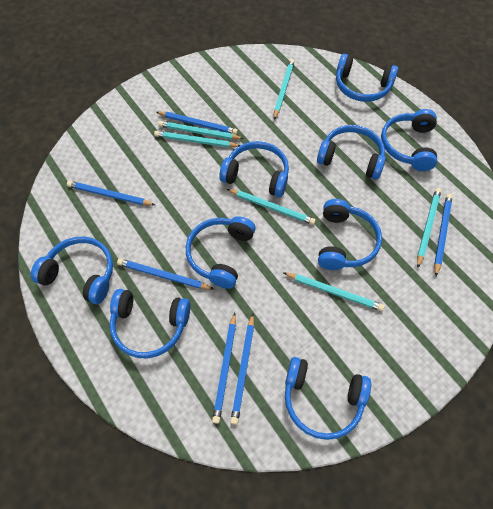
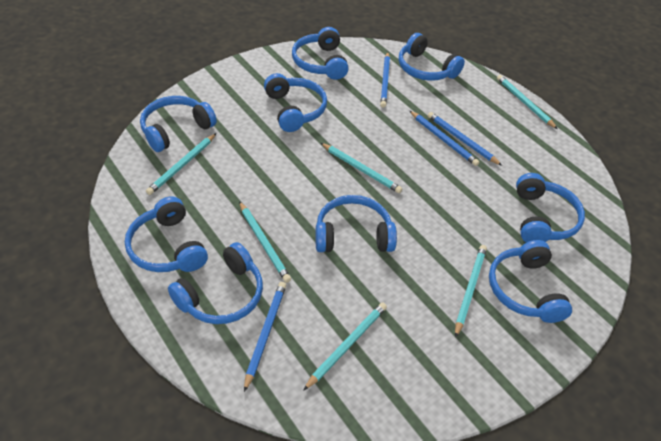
blue pencil: [67,181,155,206] [117,259,214,290] [156,111,238,135] [212,312,236,424] [230,314,254,425] [434,194,452,276] = 6 -> [244,282,286,392] [380,52,390,108] [410,111,479,166] [428,112,502,166] = 4

